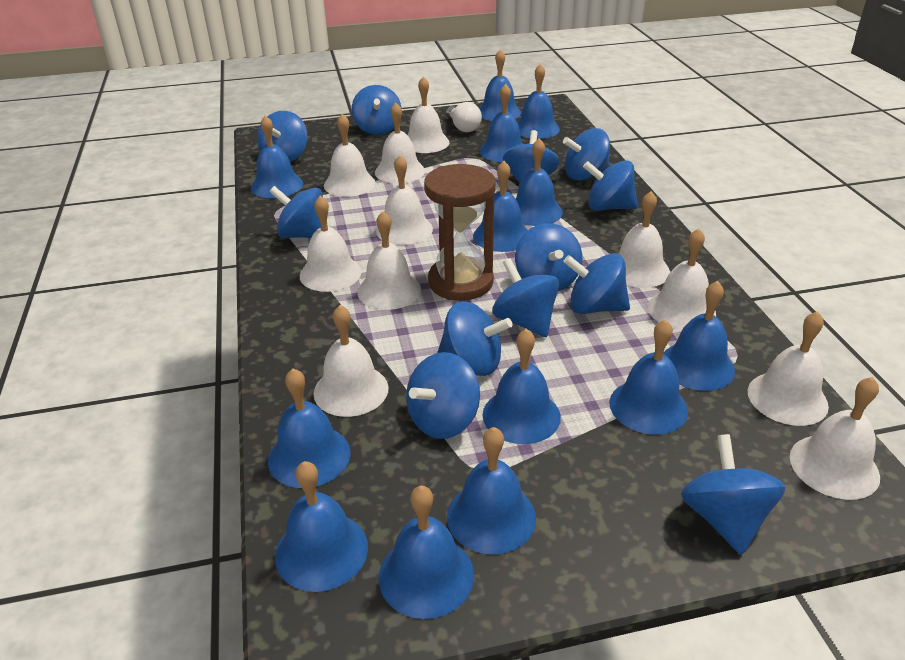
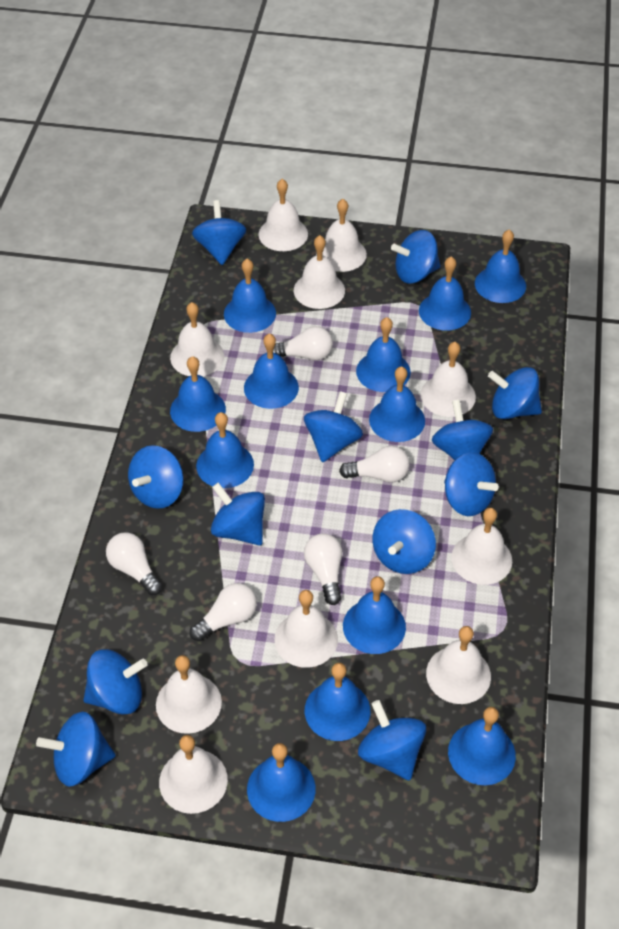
blue bell: [251,116,303,198] [268,368,350,488] [275,461,368,592] [379,486,474,619] [447,427,536,554] [473,161,528,252] [479,49,521,121] [480,84,523,162] [482,328,561,444] [516,138,563,226] [518,64,560,139] [609,319,688,435] [663,281,735,391] = 13 -> [170,356,226,432] [196,412,254,488] [224,259,276,333] [244,334,299,409] [247,743,316,822] [305,663,370,741] [343,576,406,654] [356,317,411,392] [369,366,425,442] [419,256,471,331] [448,707,516,785] [475,229,526,303] = 12
brown hourglass: [424,164,496,301] = 1 -> none = 0
white bell: [300,196,362,292] [314,305,389,417] [324,114,376,197] [357,211,421,310] [375,102,425,184] [376,155,433,245] [408,76,449,153] [618,191,670,288] [648,228,716,330] [748,311,829,426] [790,377,880,500] = 11 -> [156,655,222,734] [159,735,228,814] [170,302,224,376] [258,179,308,251] [274,590,338,668] [294,235,345,309] [316,199,367,272] [420,342,476,417] [426,626,491,704] [451,508,512,585] = 10
white light bulb: [446,102,482,132] = 1 -> [106,532,162,595] [190,583,257,641] [273,326,333,361] [304,534,343,605] [339,446,410,483] = 5

